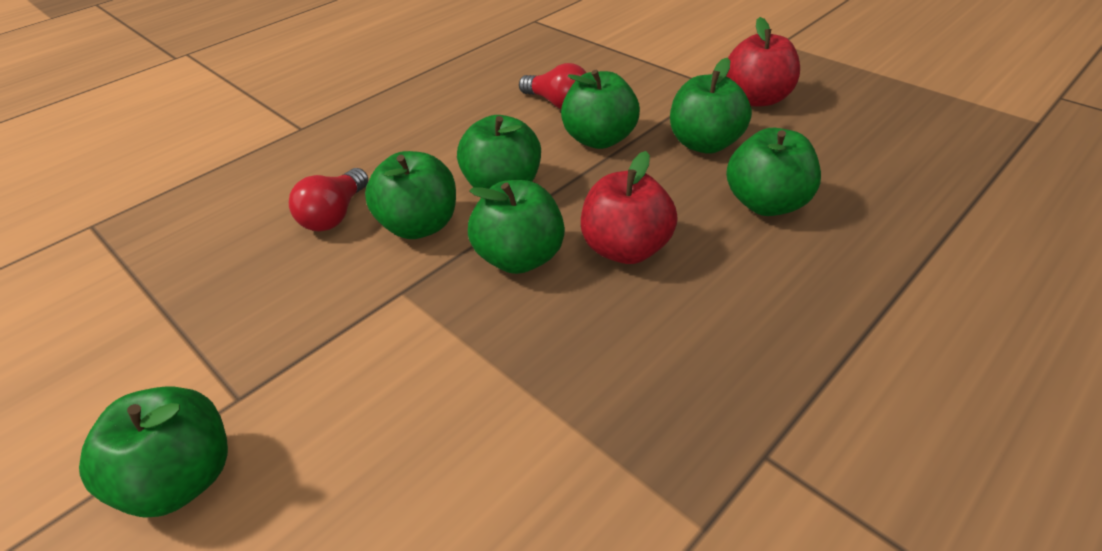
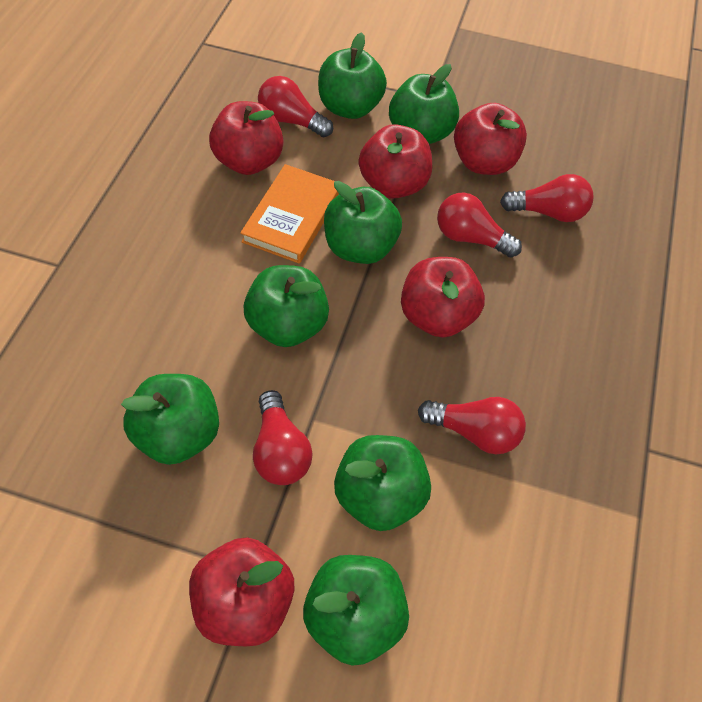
orange book: none = 0 -> [240,164,339,264] = 1
red apple: [581,151,678,264] [726,17,800,107] = 2 -> [189,537,295,646] [209,101,283,175] [359,124,432,199] [401,257,485,337] [454,103,527,175] = 5
red light bulb: [289,168,368,231] [519,63,587,109] = 2 -> [253,390,313,485] [258,76,333,137] [418,397,526,454] [437,192,522,258] [500,174,594,222] = 5

